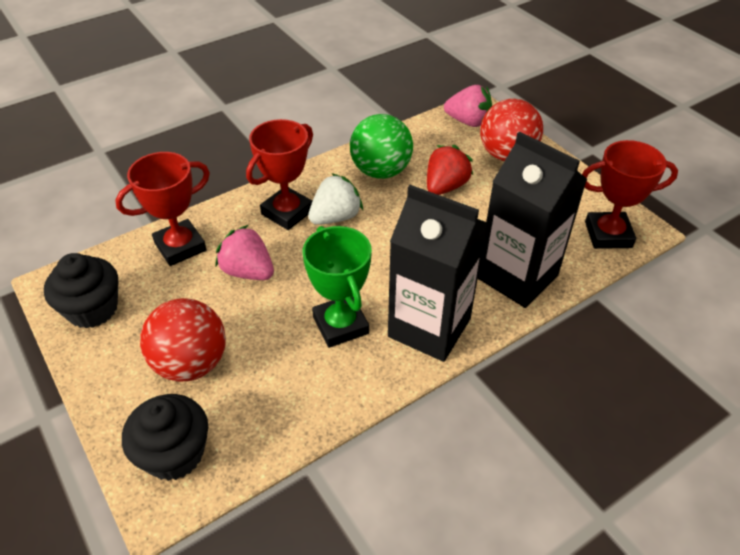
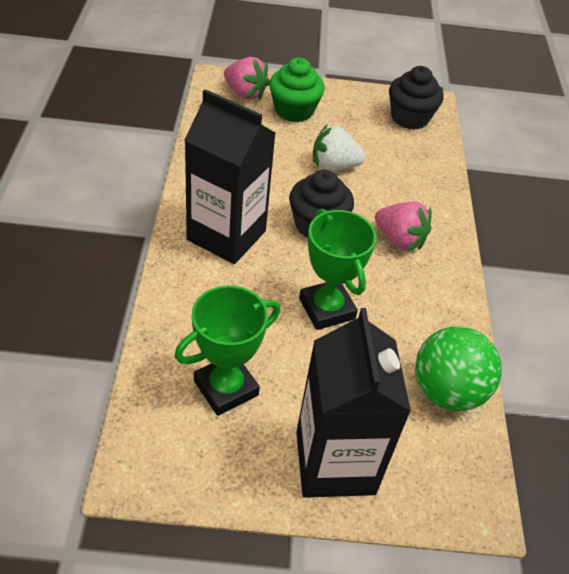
green cupcake: none = 0 -> [269,58,325,122] = 1
green trophy: [303,226,372,348] = 1 -> [174,285,280,416] [299,209,376,330] = 2
red ball: [140,298,226,382] [480,99,543,161] = 2 -> none = 0
red strawberry: [427,145,473,195] = 1 -> none = 0
red trophy: [115,152,210,266] [246,119,313,230] [582,140,678,249] = 3 -> none = 0

